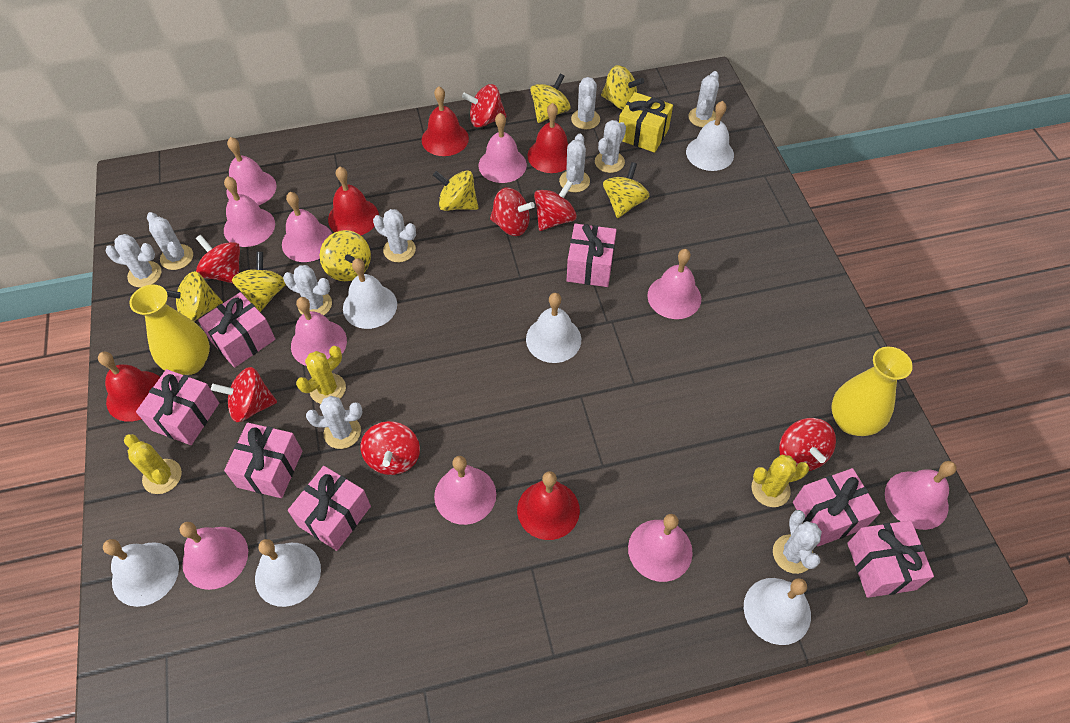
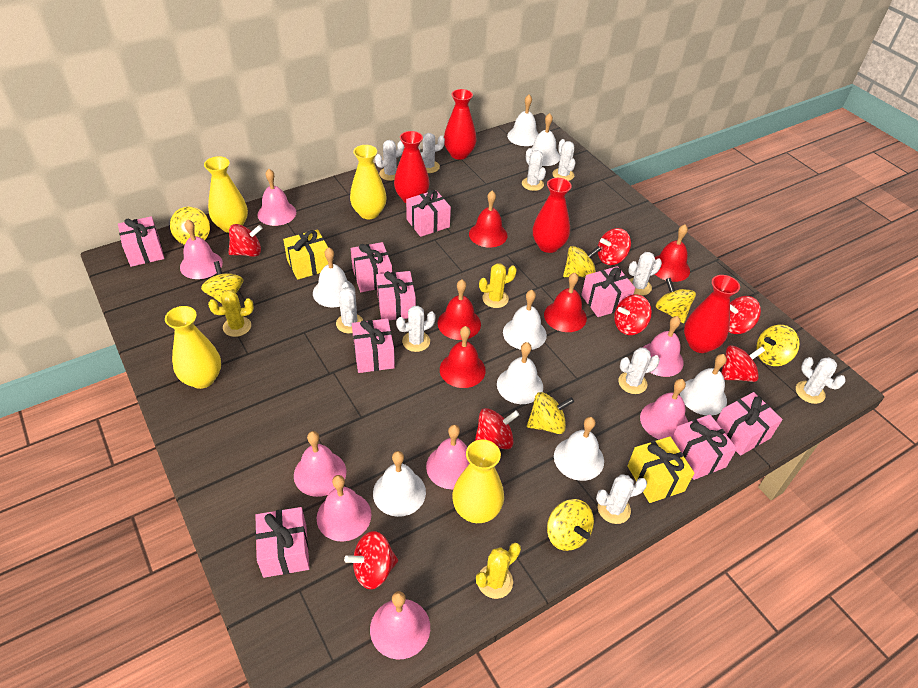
pink bell: [180,522,248,590] [224,176,275,247] [227,137,276,206] [282,192,332,262] [291,297,347,366] [434,456,496,525] [479,113,527,183] [628,514,693,582] [647,249,701,319] [885,461,957,530] = 10 -> [180,220,223,279] [257,169,296,226] [294,431,346,497] [317,475,372,541] [370,591,430,659] [426,425,470,489] [640,379,688,440] [642,316,684,377] = 8
pink gift: [136,369,219,445] [198,292,275,368] [224,423,302,498] [288,466,371,551] [567,224,616,287] [793,468,880,547] [847,520,934,598] = 7 -> [118,216,164,267] [255,507,310,578] [351,242,392,292] [352,319,395,373] [376,271,416,320] [406,190,451,237] [581,266,635,317] [672,415,737,480] [716,392,783,456] = 9
red vase: none = 0 -> [394,131,429,203] [444,89,477,160] [533,178,572,253] [684,275,740,353] = 4
white bell: [103,539,179,607] [255,539,321,607] [343,258,397,329] [526,293,581,363] [686,101,734,171] [744,578,811,645] = 6 -> [313,247,355,308] [373,451,426,517] [497,342,543,404] [503,290,547,350] [507,95,539,146] [531,113,560,166] [554,417,604,481] [680,354,727,416] = 8
yellow gift: [619,92,673,153] = 1 -> [283,229,328,280] [627,436,694,503] = 2
yellow vase: [129,285,210,375] [831,347,913,436] = 2 -> [165,306,221,389] [204,156,248,233] [350,145,387,219] [452,440,504,523] = 4

